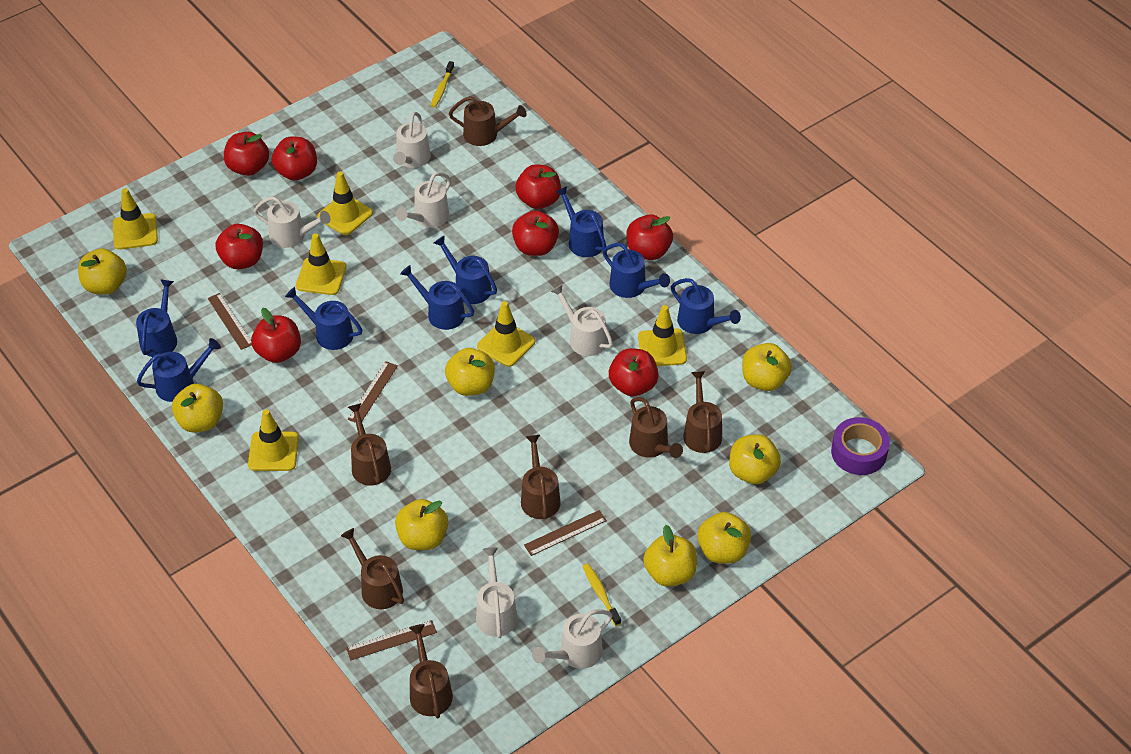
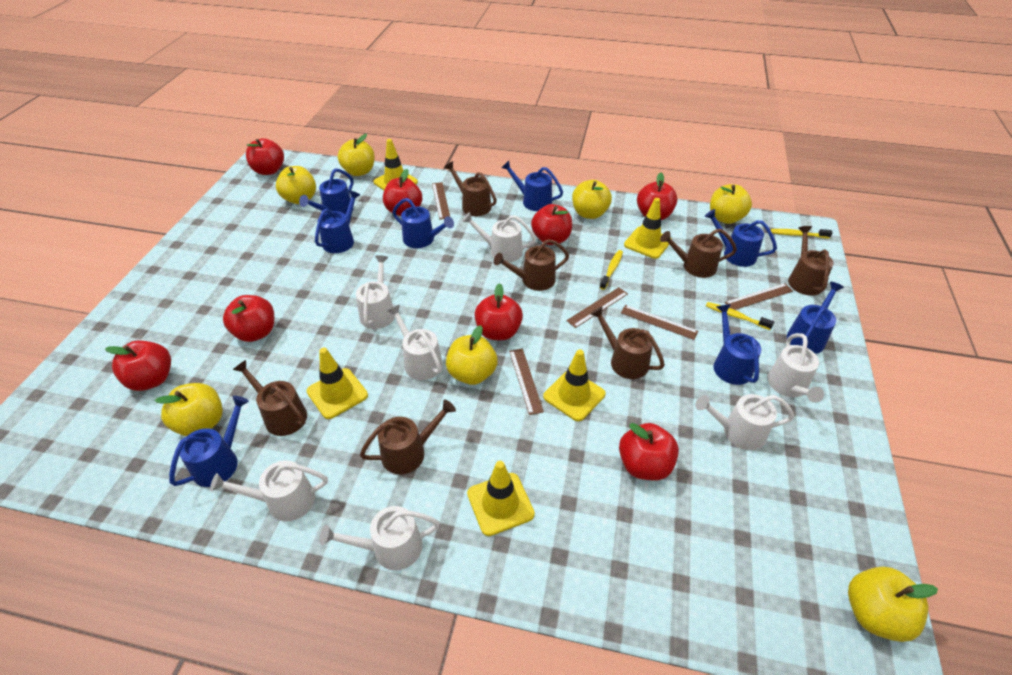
brown ruler: [208,293,252,350] [346,620,437,661] [348,361,398,423] [524,510,607,556] = 4 -> [432,182,450,219] [509,349,544,415] [566,287,628,328] [621,305,698,340] [725,283,793,310] = 5
purple tape: [831,417,890,475] = 1 -> none = 0
white watering can: [254,196,331,248] [393,112,431,168] [396,172,451,228] [476,547,518,638] [532,609,613,669] [550,284,613,356] = 6 -> [210,460,328,521] [319,506,440,570] [356,255,395,329] [387,305,443,380] [462,212,536,262] [695,394,794,450] [767,333,824,403] = 7
yellow apple: [78,248,127,295] [172,384,223,433] [395,499,448,550] [445,348,495,396] [643,525,697,587] [697,512,751,563] [729,434,781,484] [742,343,792,391] = 8 -> [155,383,223,436] [276,166,316,204] [338,134,375,176] [446,325,498,385] [572,180,612,219] [710,184,752,224] [848,567,938,642] = 7
yellow toothbrush: [431,61,454,107] [583,564,621,626] = 2 -> [600,250,623,290] [706,302,774,330] [770,229,833,238] = 3
yellow traffic cone: [113,188,158,250] [248,409,299,471] [296,233,347,295] [317,172,373,235] [477,301,535,367] [638,305,687,366] = 6 -> [306,348,368,419] [374,139,418,190] [467,461,535,536] [543,349,605,421] [624,198,672,259] = 5

